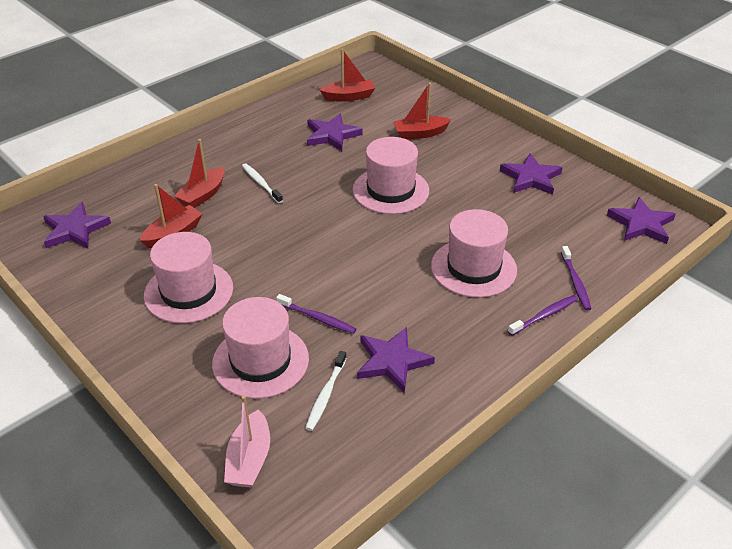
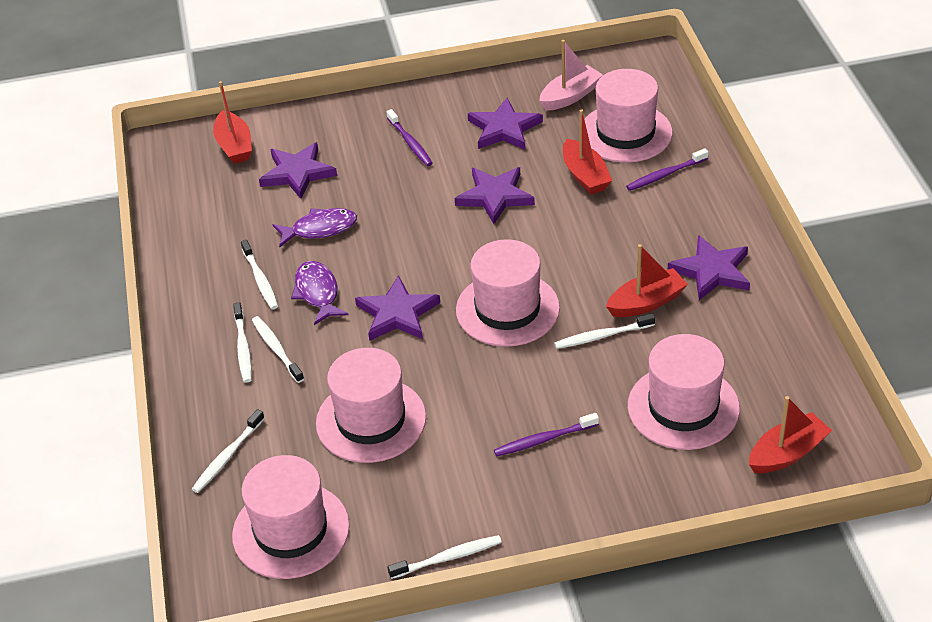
pink hat: [144,232,233,323] [212,297,309,399] [353,137,429,214] [431,209,517,298] = 4 -> [232,455,350,579] [316,348,426,463] [456,239,560,347] [579,69,673,163] [628,334,740,450] = 5
purple fish: none = 0 -> [272,208,357,248] [291,261,349,325] = 2
white toothbrush: [242,163,283,203] [305,351,347,431] = 2 -> [192,409,265,493] [233,302,252,383] [241,240,278,309] [252,316,304,383] [387,535,502,579] [554,313,655,349] = 6

